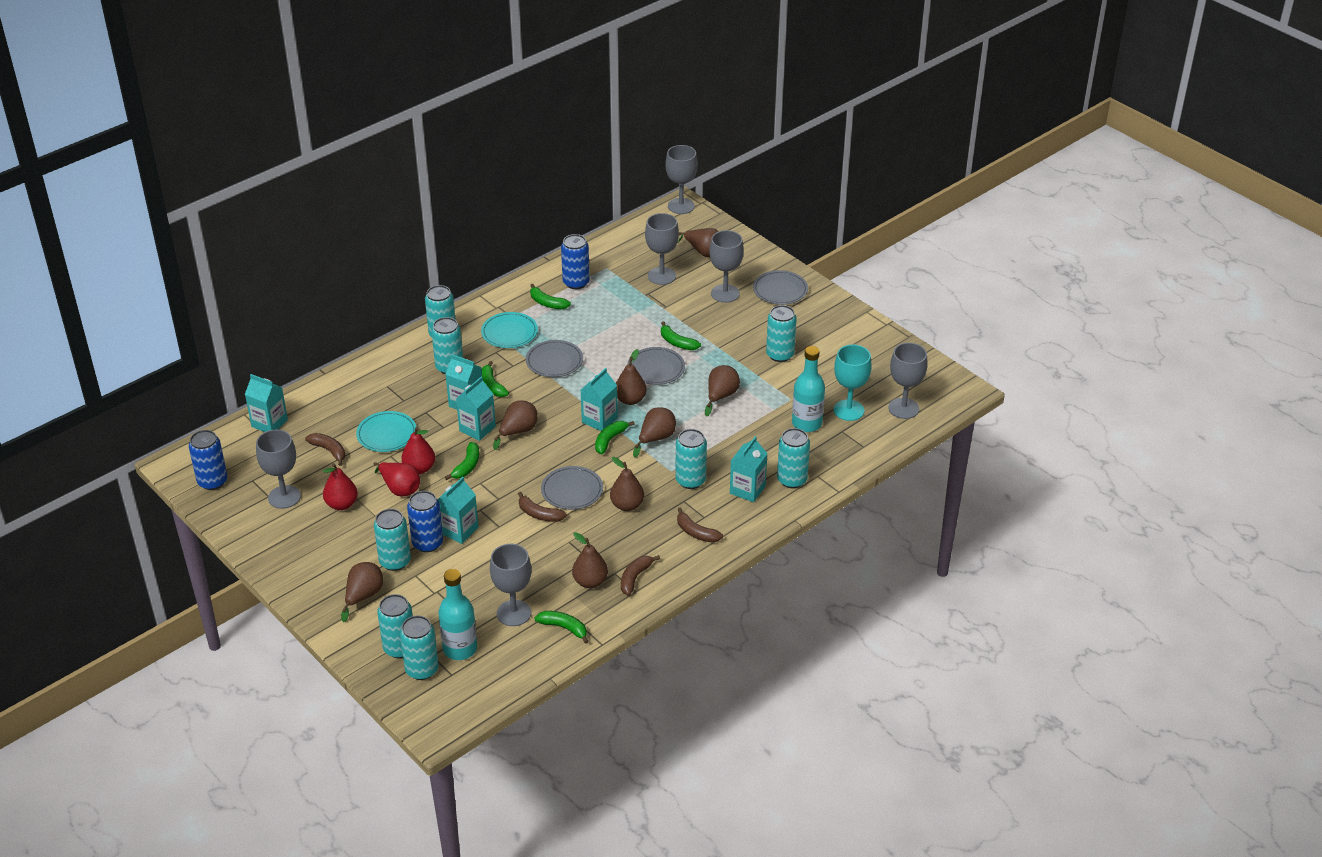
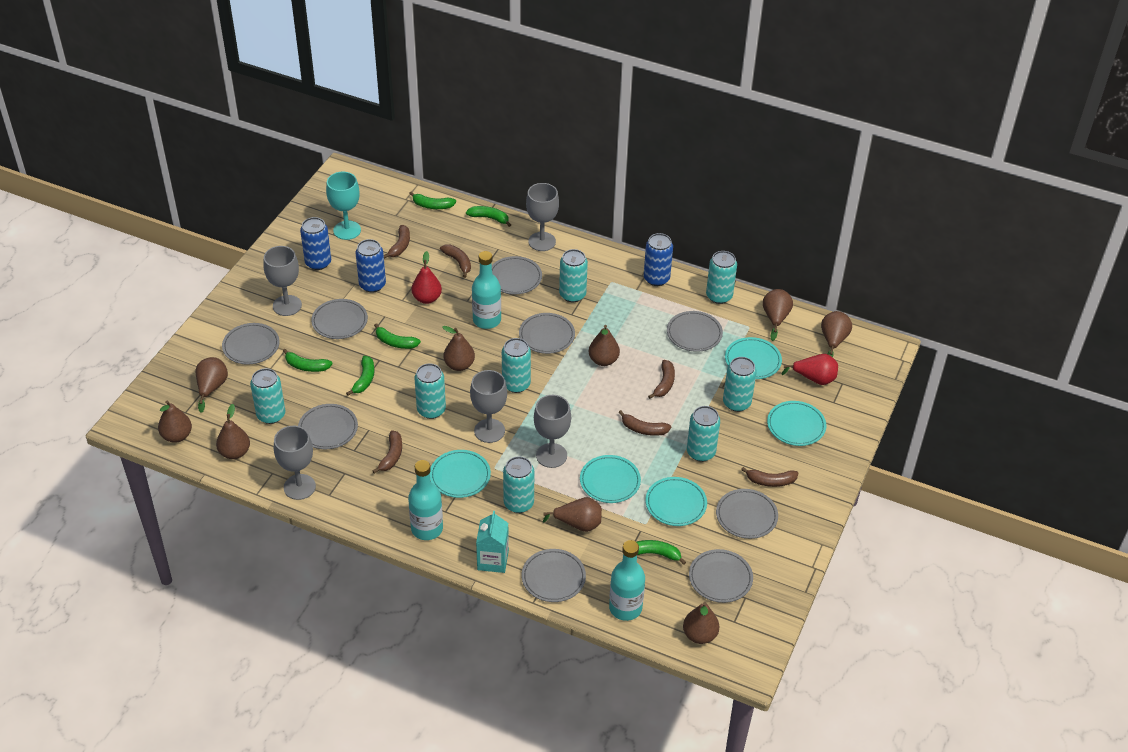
brown banana: [305,433,345,466] [518,492,567,522] [621,555,660,596] [677,507,723,542] = 4 -> [372,430,402,474] [384,225,410,259] [440,244,471,278] [618,410,671,436] [648,360,675,399] [741,467,798,487] = 6
brown pear: [341,562,383,622] [493,400,537,450] [572,532,608,588] [610,457,644,511] [616,349,647,405] [633,407,676,457] [678,228,719,257] [705,365,740,417] = 8 -> [158,401,192,443] [196,357,228,413] [216,404,250,459] [442,326,475,371] [543,497,602,532] [589,325,620,366] [683,602,719,644] [763,289,793,341] [821,311,852,357] = 9
grey goblet: [256,429,301,509] [490,544,531,626] [645,213,679,285] [666,145,698,214] [709,230,744,303] [888,343,928,419] = 6 -> [263,246,302,316] [274,426,316,500] [470,370,507,443] [526,183,559,251] [534,395,571,468] = 5
grey plate: [526,340,583,377] [541,466,603,510] [627,347,685,385] [753,270,808,305] = 4 -> [222,323,280,365] [298,404,358,449] [311,299,368,339] [492,256,542,294] [519,313,575,354] [522,549,586,602] [667,311,723,352] [689,549,753,603] [716,489,778,539] = 9
red pear: [323,463,358,510] [374,462,420,496] [401,427,435,474] = 3 -> [411,251,442,304] [782,354,838,385] = 2
turquoise bottle: [438,569,477,660] [792,346,825,432] = 2 -> [408,460,443,540] [472,251,501,329] [609,540,645,621] = 3
turquoise carton: [245,374,288,432] [438,477,478,544] [445,354,482,410] [456,376,496,441] [581,368,618,431] [730,436,768,502] = 6 -> [476,511,509,573] = 1
turquoise plate: [356,411,416,452] [481,312,538,348] = 2 -> [430,450,491,498] [580,455,641,503] [645,477,707,526] [725,337,782,379] [767,401,826,446] = 5

